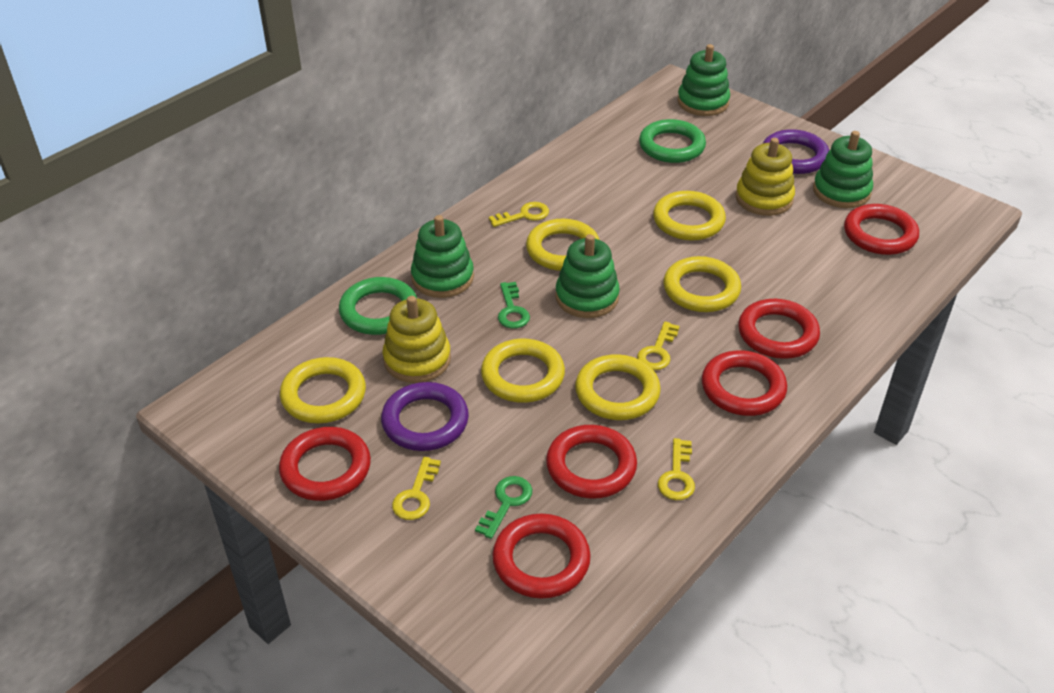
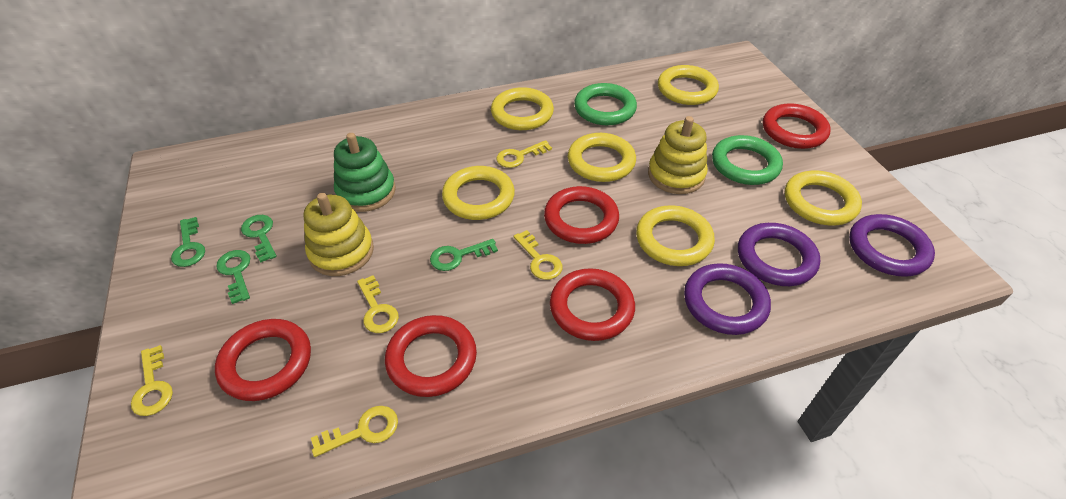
green key: [475,476,532,539] [498,282,530,329] = 2 -> [171,217,205,267] [216,250,250,304] [241,215,277,263] [430,239,498,271] = 4
green stacking toy: [411,215,474,298] [555,234,620,318] [677,44,730,116] [813,131,873,208] = 4 -> [334,133,396,212] = 1
purple ring: [381,382,469,451] [763,129,829,174] = 2 -> [684,263,771,335] [738,223,820,286] [849,214,935,277] = 3
red ring: [279,427,371,501] [492,513,591,599] [546,425,637,499] [702,350,787,416] [738,299,820,359] [844,204,919,255] = 6 -> [215,319,311,401] [385,315,477,397] [544,186,619,244] [550,268,635,341] [763,103,831,149] = 5
yellow key: [392,457,441,520] [489,202,549,227] [637,321,680,370] [658,438,695,500] = 4 -> [131,345,173,416] [311,406,398,457] [357,275,399,333] [496,140,552,168] [514,230,563,280] = 5

